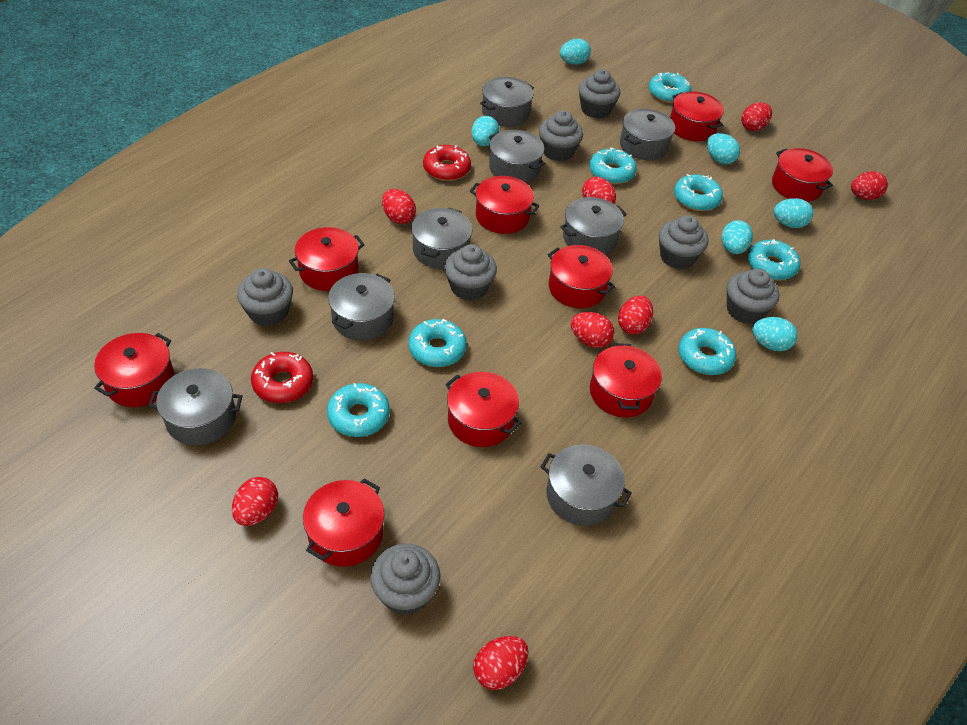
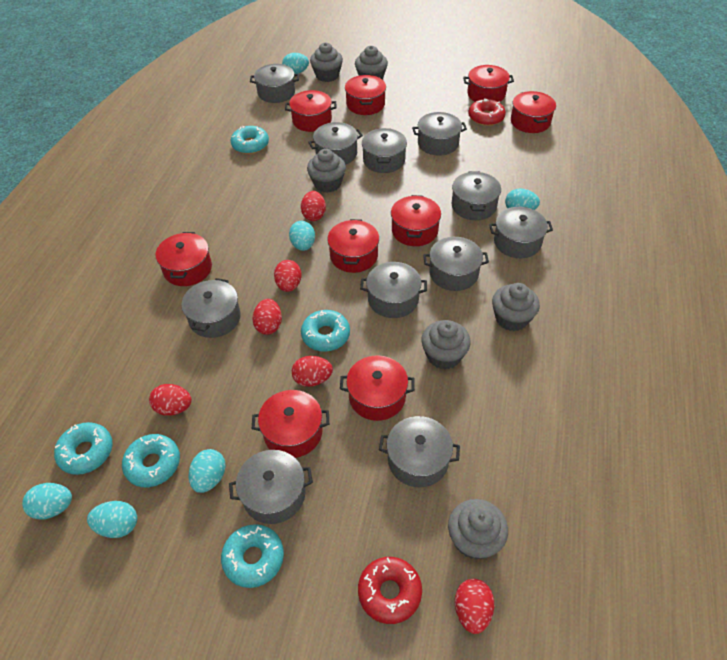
grey cupcake: [237,268,293,326] [370,544,440,615] [444,244,497,301] [539,110,583,161] [579,69,620,118] [659,215,708,269] [727,268,780,324] = 7 -> [307,149,346,193] [310,43,343,82] [355,46,388,80] [421,320,471,369] [448,499,508,560] [492,283,540,331] = 6
grey pot: [149,368,242,445] [328,273,395,341] [411,208,473,269] [480,77,534,127] [489,130,545,183] [541,444,632,526] [560,197,627,255] [620,109,675,160] = 8 -> [181,278,241,338] [229,450,313,524] [250,64,299,103] [308,122,363,165] [360,262,427,318] [362,128,407,173] [379,416,460,487] [412,112,467,156] [423,237,489,291] [452,172,501,220] [489,207,553,258] = 11
red egg: [232,477,278,526] [382,189,416,224] [473,636,528,690] [571,312,614,348] [582,177,616,204] [618,296,653,334] [741,102,772,131] [851,171,888,200] = 8 -> [149,384,192,416] [252,299,282,335] [274,260,302,292] [292,356,333,387] [301,191,326,221] [455,579,494,634] = 6
turquoise donut: [327,383,390,437] [408,319,467,367] [589,148,637,184] [649,72,691,103] [674,174,723,211] [678,328,736,375] [748,239,800,280] = 7 -> [54,422,113,475] [122,434,180,487] [221,524,284,588] [231,126,269,154] [301,310,350,352] = 5

